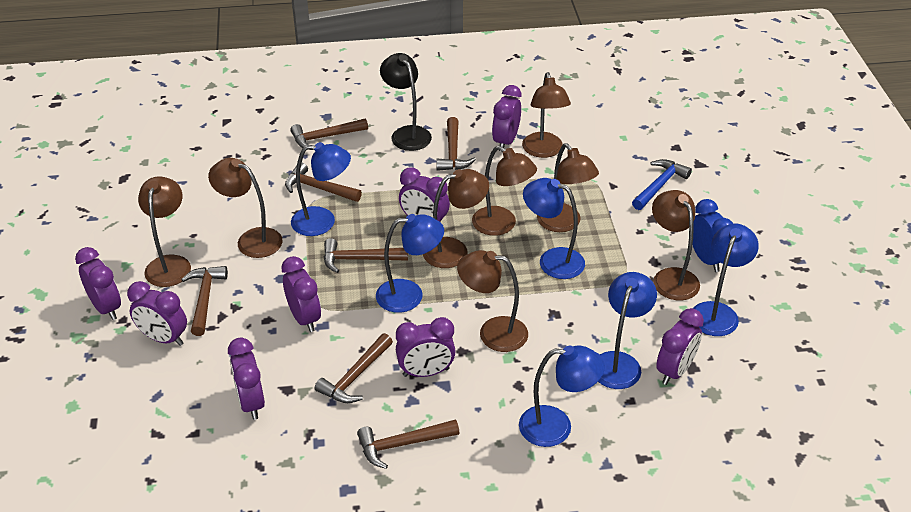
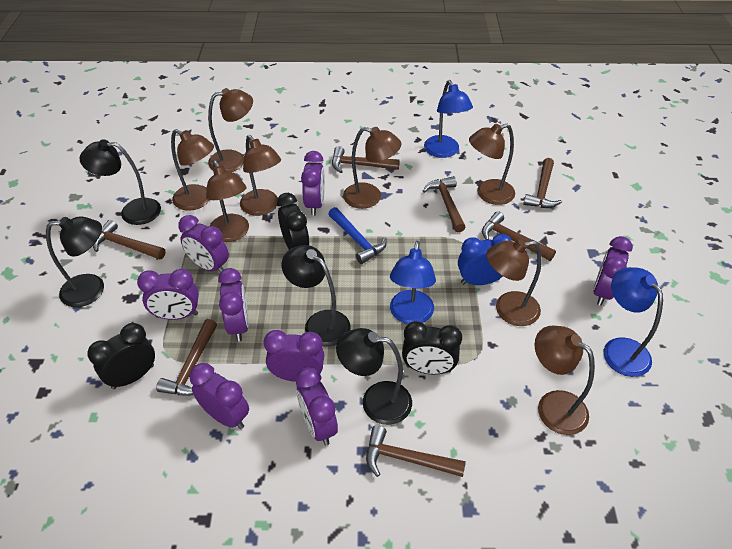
black clock: none = 0 -> [87,323,155,389] [277,193,310,250] [402,321,462,374] = 3
black lamp: [380,53,432,151] = 1 -> [46,217,104,307] [80,139,161,225] [282,245,351,346] [336,328,412,425] = 4
blue lamp: [291,142,351,236] [376,214,444,313] [519,346,605,447] [523,178,585,279] [598,272,657,389] [693,224,759,336] = 6 -> [390,241,436,324] [424,80,473,158] [604,267,663,377] = 3

